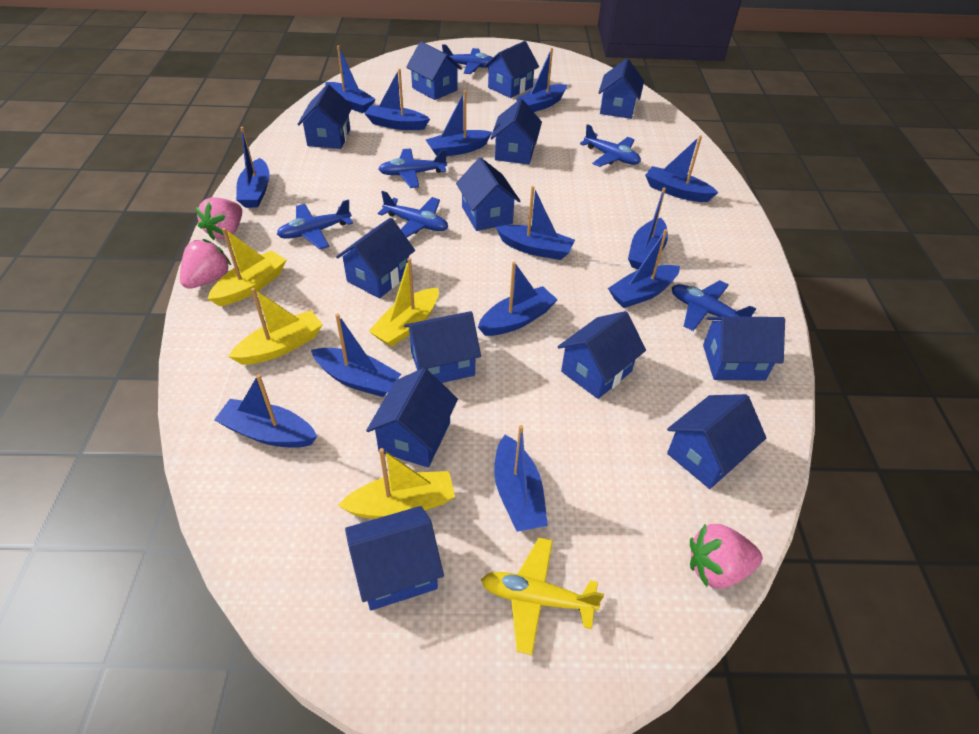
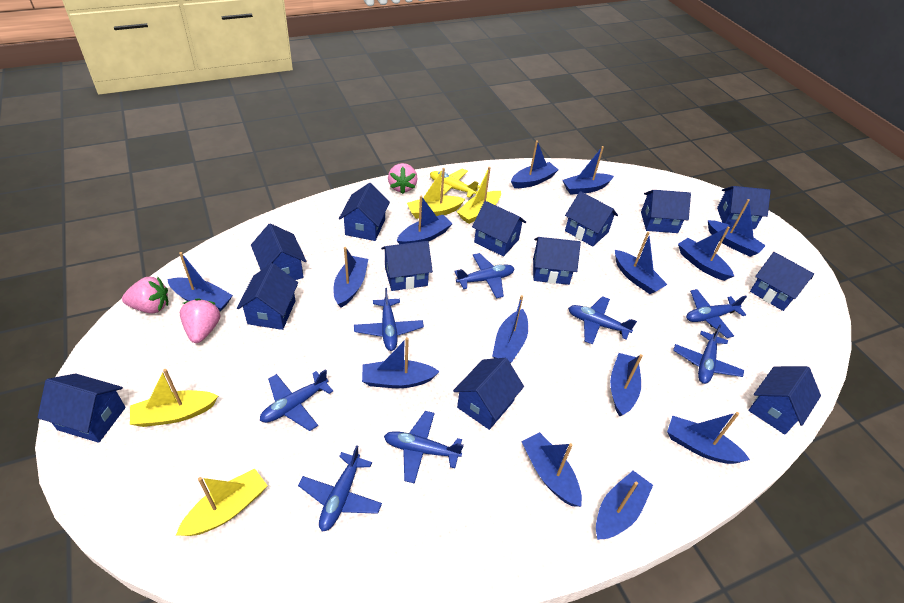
blue boat: [214,374,317,448] [236,127,270,208] [311,314,401,397] [325,45,376,113] [364,69,430,130] [426,91,492,156] [478,262,558,336] [494,425,548,532] [496,186,575,260] [516,48,567,112] [608,229,680,308] [628,187,668,269] [645,135,718,202] = 13 -> [167,252,233,312] [334,247,368,308] [362,337,440,388] [397,196,453,244] [492,295,528,363] [511,140,559,188] [521,432,582,507] [562,146,614,195] [596,470,653,540] [610,353,643,417] [615,232,668,294] [667,412,750,464] [678,227,734,281] [708,199,766,257] = 14
blue plane: [277,200,353,249] [378,149,447,188] [378,191,448,238] [442,44,493,74] [580,124,641,167] [672,280,756,331] = 6 -> [260,369,333,431] [298,445,382,531] [354,288,424,351] [384,411,464,484] [454,253,515,298] [568,296,637,344] [673,325,744,384] [686,289,747,338] = 8

